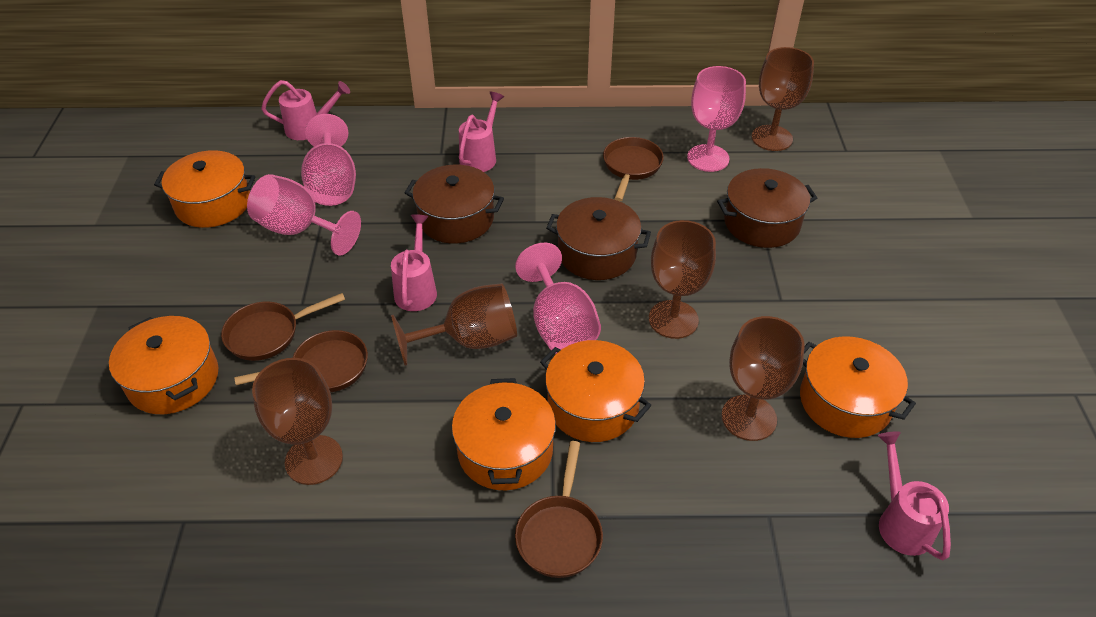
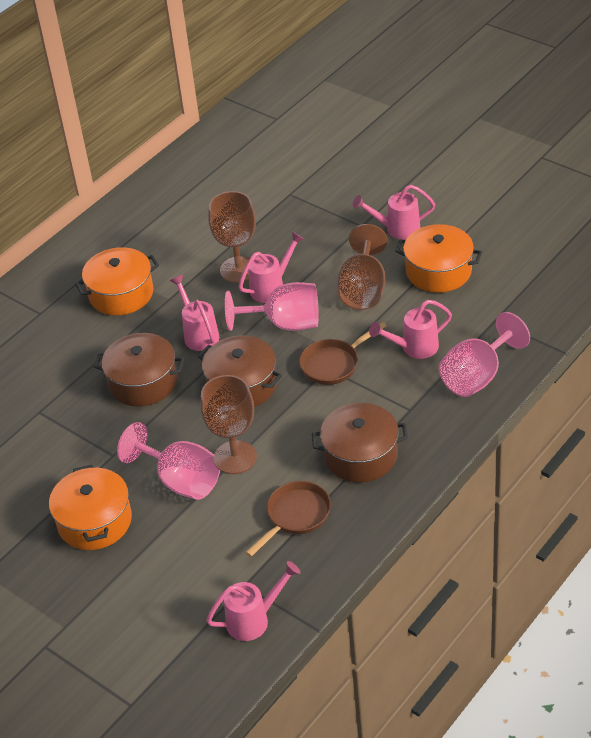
brown goblet: [252,358,343,485] [391,283,517,366] [649,220,716,339] [721,316,805,441] [751,47,814,151] = 5 -> [200,375,257,474] [208,191,256,283] [338,224,387,310] = 3
brown pan: [221,293,345,361] [234,330,368,392] [515,441,603,578] [603,137,664,201] = 4 -> [245,481,331,557] [299,322,387,385] = 2
orange pot: [109,316,218,414] [154,150,256,228] [452,378,556,490] [540,340,651,442] [800,336,916,438] = 5 -> [49,465,132,550] [75,247,159,315] [395,224,482,293] = 3
pink goblet: [247,174,361,256] [301,114,356,206] [515,243,601,354] [687,66,746,172] = 4 -> [117,422,220,500] [225,282,319,331] [439,312,530,397] = 3
pink watering can: [261,80,350,140] [391,214,437,311] [459,92,504,172] [877,432,951,561] = 4 -> [170,275,219,351] [206,561,301,641] [239,232,304,303] [352,185,435,240] [369,300,452,359] = 5

